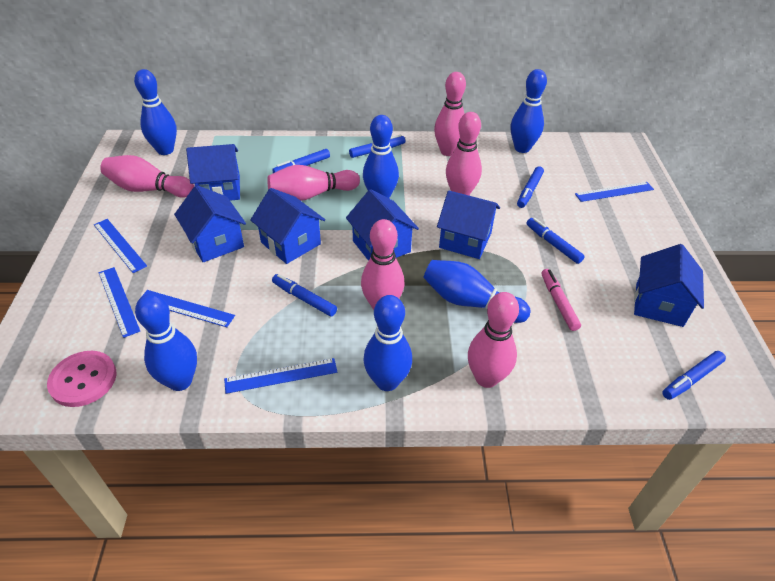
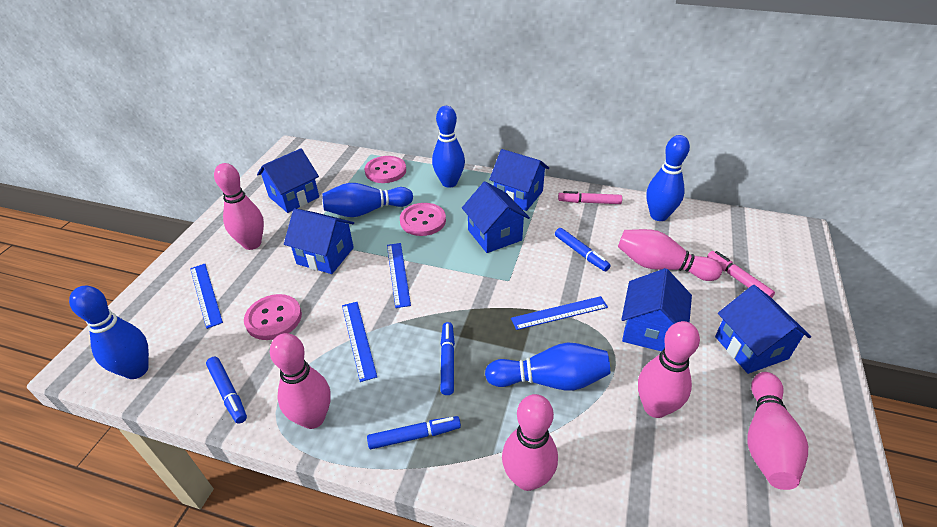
blue bowling pin: [134,69,177,155] [135,294,197,391] [363,115,399,198] [363,295,412,391] [424,260,531,323] [511,69,547,153] = 6 -> [69,286,149,379] [322,183,413,217] [432,106,465,188] [485,342,610,390] [646,135,690,221] = 5
blue marker: [272,149,330,173] [272,274,337,317] [349,135,405,158] [517,167,544,208] [527,218,585,264] [662,351,726,400] = 6 -> [206,357,247,424] [367,416,461,449] [441,322,455,395] [555,228,611,271] = 4
blue ruler: [94,219,147,273] [99,267,140,338] [142,290,235,327] [224,358,337,394] [575,182,654,202] = 5 -> [190,264,223,329] [342,302,377,382] [387,243,411,308] [511,296,608,330] = 4
pink button: [47,351,117,407] = 1 -> [244,294,302,340] [365,156,406,183] [400,203,446,236] = 3
pink marker: [541,269,581,331] = 1 -> [558,191,622,204] [707,251,775,298] = 2

